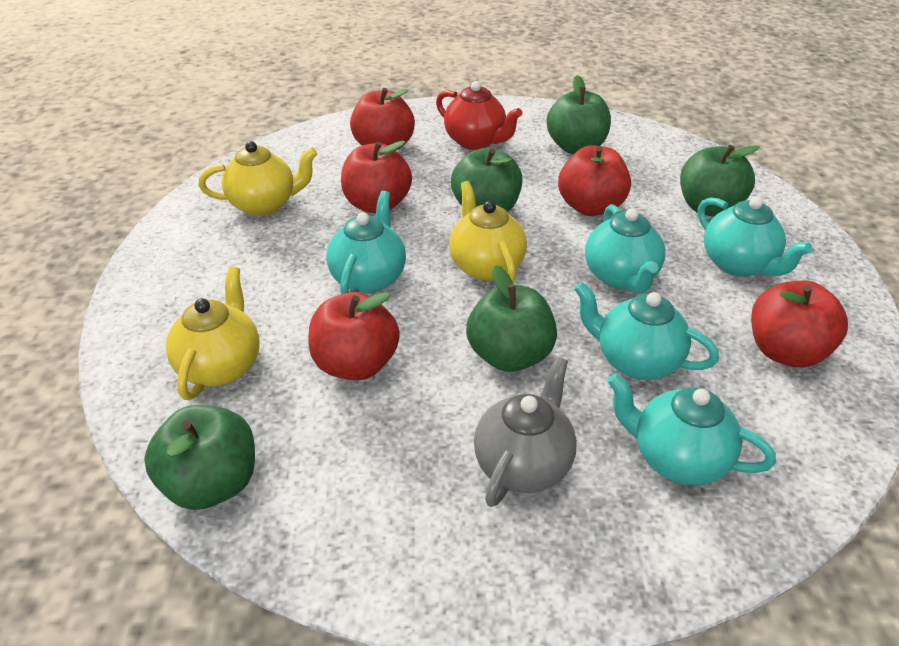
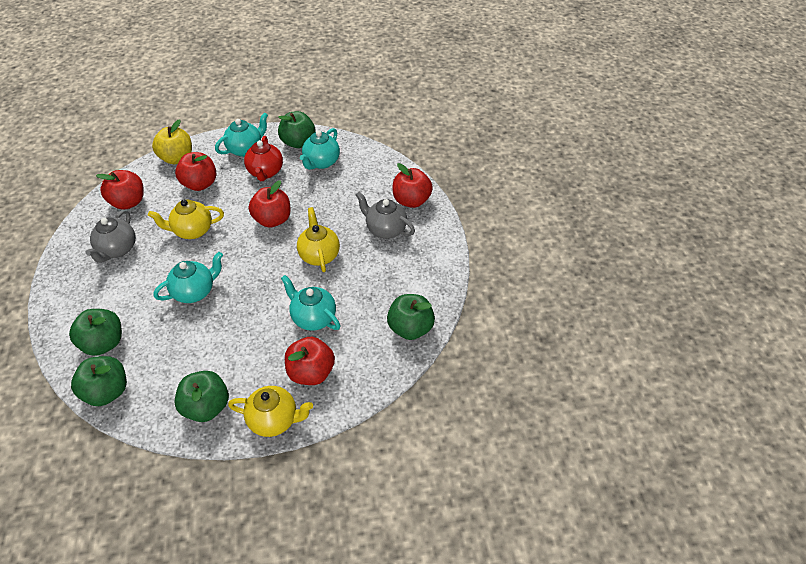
grey teapot: [474,356,577,507] = 1 -> [85,210,136,263] [356,192,415,239] = 2
turquoise teapot: [326,191,406,294] [574,282,719,380] [585,204,665,293] [607,373,776,485] [698,197,812,277] = 5 -> [153,252,223,303] [215,112,268,157] [281,275,341,331] [300,128,340,170] = 4
yellow apple: none = 0 -> [152,120,192,164] = 1

